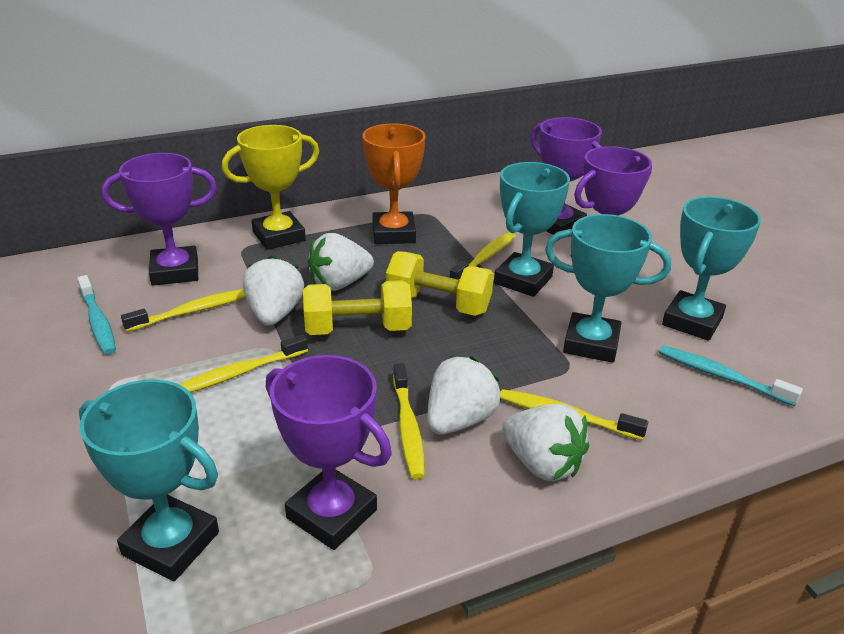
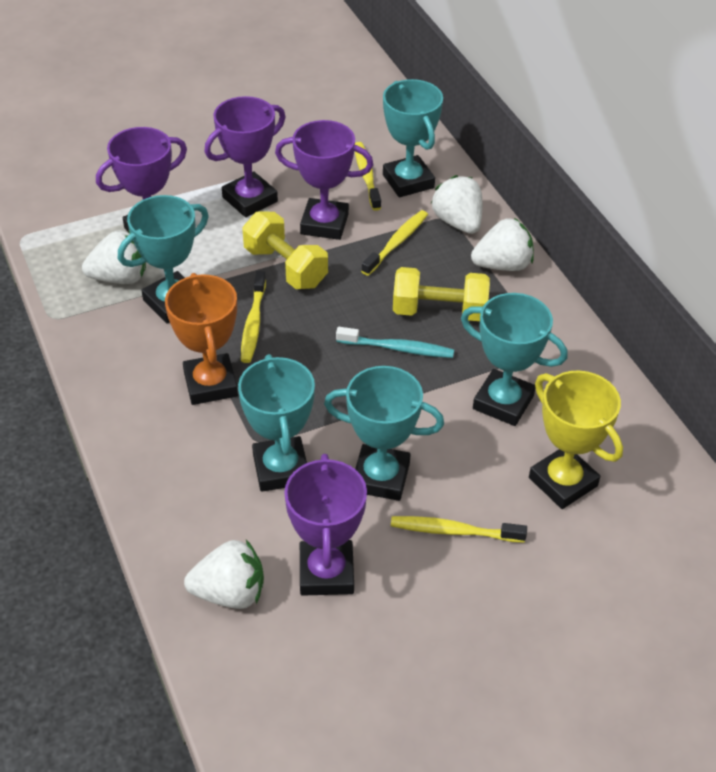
turquoise toothbrush: [77,275,116,355] [659,346,803,406] = 2 -> [336,327,454,358] = 1
turquoise trophy: [79,379,219,581] [494,162,570,297] [545,214,671,363] [662,197,761,341] = 4 -> [118,195,209,323] [238,354,315,492] [324,366,444,501] [383,79,443,197] [461,293,568,426] = 5
yellow toothbrush: [121,289,246,332] [179,334,308,393] [393,363,425,479] [450,232,516,280] [500,389,648,440] = 5 -> [241,271,266,363] [355,142,381,211] [361,210,428,276] [391,516,527,543] = 4

